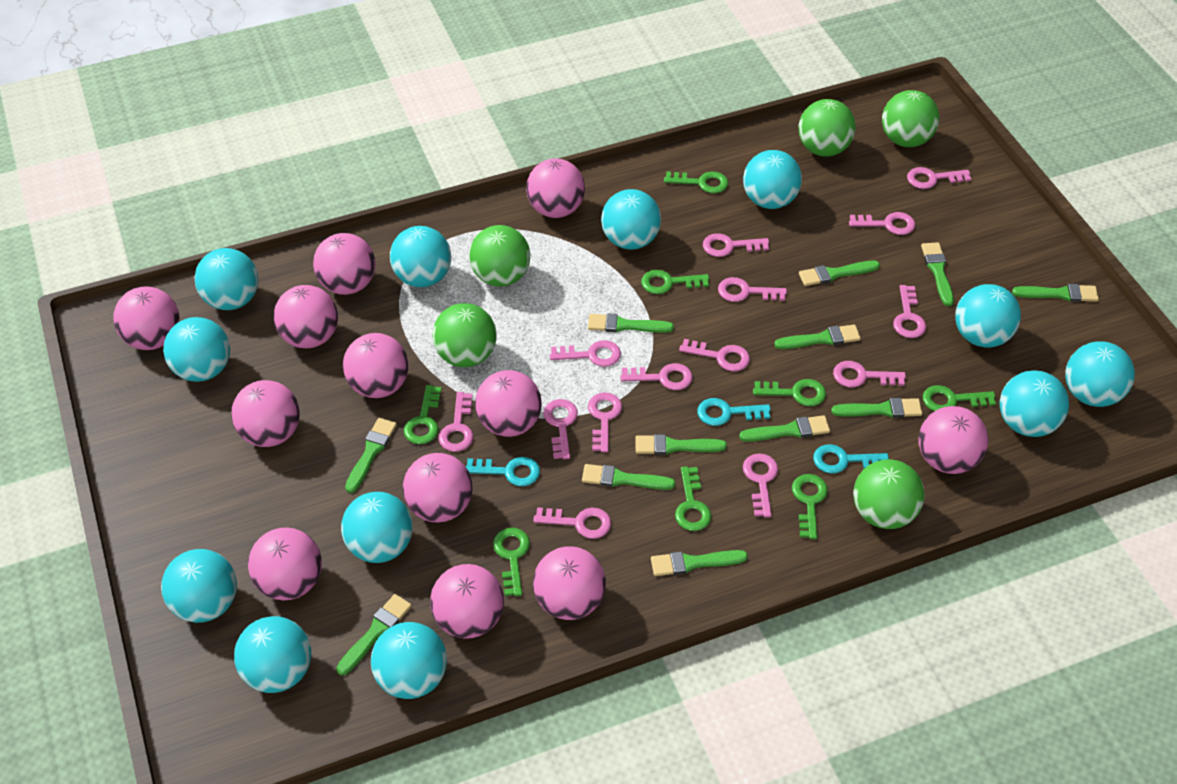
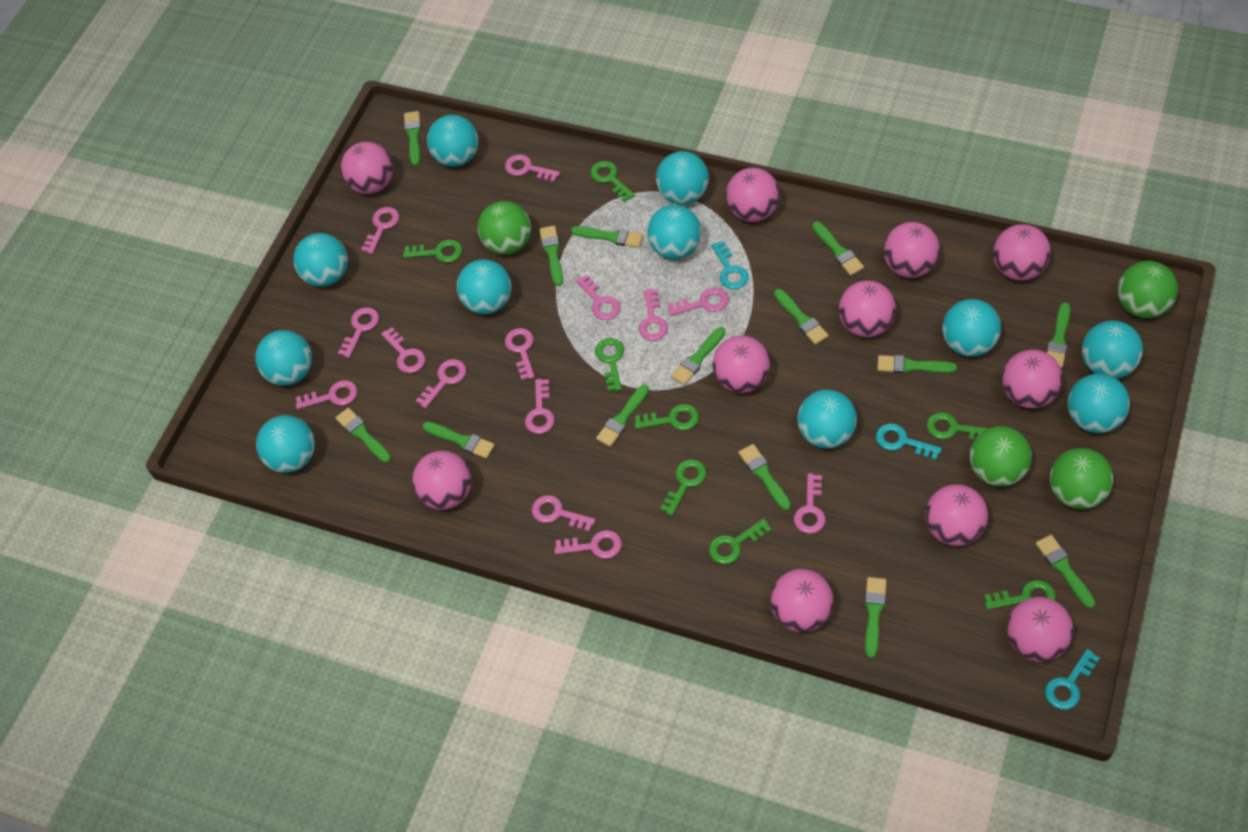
green ball: [432,303,497,367] [469,225,531,287] [799,99,856,157] [853,459,925,529] [882,90,939,147] = 5 -> [477,201,531,255] [970,426,1032,487] [1050,448,1113,509] [1118,261,1178,318] = 4
green brush: [336,594,412,675] [345,418,397,493] [582,464,675,490] [588,313,674,333] [635,434,727,455] [651,550,748,576] [739,415,830,442] [774,324,861,349] [799,261,880,286] [831,398,922,418] [921,242,954,306] [1012,284,1099,302] = 12 -> [336,408,391,463] [404,111,421,166] [423,422,495,459] [539,226,563,286] [571,226,643,248] [596,384,649,447] [671,327,726,385] [739,444,791,510] [774,289,829,345] [812,222,864,276] [865,577,887,658] [877,355,957,373] [1036,535,1096,609] [1047,302,1070,368] = 14
pink ball: [113,286,180,350] [231,380,300,447] [248,527,322,600] [273,285,338,348] [313,233,376,295] [343,333,409,398] [403,453,473,522] [430,564,504,639] [475,370,542,437] [526,159,585,218] [533,546,606,620] [918,406,988,474] = 12 -> [341,142,393,194] [412,451,472,510] [713,336,770,393] [726,168,780,222] [770,569,833,632] [839,280,896,337] [883,222,940,278] [925,484,988,546] [993,224,1051,281] [1002,350,1063,408] [1007,597,1074,662] = 11
turquoise ball: [161,549,237,623] [163,317,230,382] [194,248,259,310] [234,616,311,693] [341,492,413,563] [371,622,447,699] [390,226,451,287] [601,189,661,250] [743,150,802,209] [955,284,1021,348] [1000,371,1069,437] [1065,341,1135,407] = 12 -> [255,330,312,386] [256,415,315,473] [293,233,348,287] [427,115,478,167] [457,259,512,314] [647,205,701,259] [656,151,709,205] [797,390,857,449] [942,299,1001,357] [1067,374,1130,433] [1082,320,1143,379] = 11

